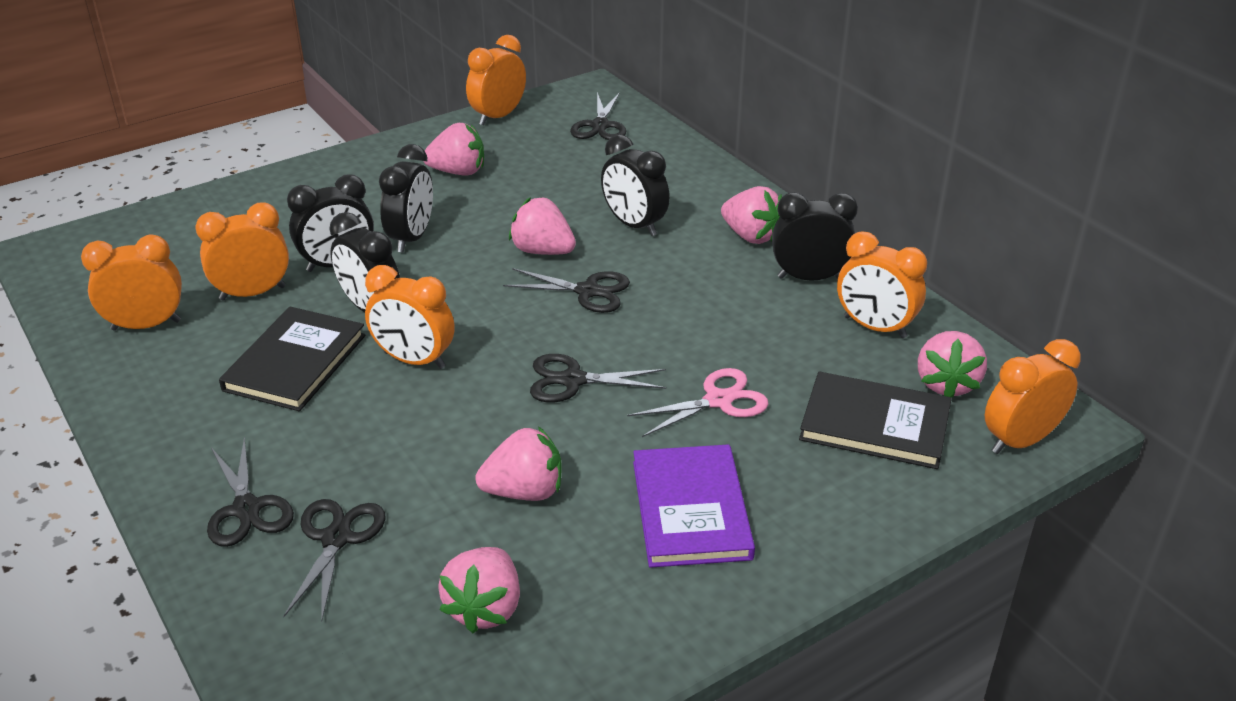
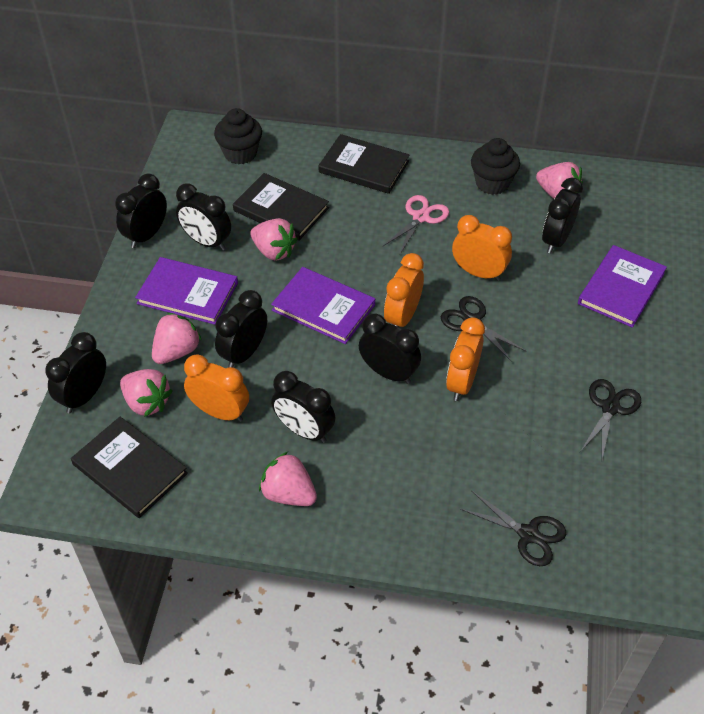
black book: [219,307,366,411] [799,371,952,469] = 2 -> [71,417,188,518] [233,173,329,241] [318,134,409,194] = 3
black clock: [287,174,374,272] [329,212,400,312] [379,144,433,253] [601,135,670,236] [772,192,858,281] = 5 -> [45,332,106,413] [115,174,167,248] [176,184,231,251] [215,290,267,368] [271,371,335,443] [359,313,421,384] [542,177,583,254] = 7
black cupcake: none = 0 -> [214,108,262,164] [471,138,520,195] = 2
black scissors: [207,437,294,547] [283,499,386,622] [503,268,630,313] [530,354,666,403] [570,92,626,140] = 5 -> [441,296,526,362] [460,490,566,566] [580,379,641,459] = 3
orange clock: [81,235,182,331] [196,203,289,300] [365,265,455,369] [466,35,526,125] [837,231,927,338] [985,339,1081,454] = 6 -> [184,354,249,422] [384,253,424,327] [446,317,485,401] [452,215,512,281] = 4
pink strawberry: [423,123,484,176] [438,547,520,633] [475,426,561,501] [509,197,576,255] [721,186,782,244] [918,331,987,398] = 6 -> [120,369,172,417] [152,313,202,364] [250,218,298,261] [259,452,317,506] [536,162,583,199] = 5
purple book: [633,444,755,568] = 1 -> [135,257,238,325] [271,267,375,344] [578,245,667,328] = 3

